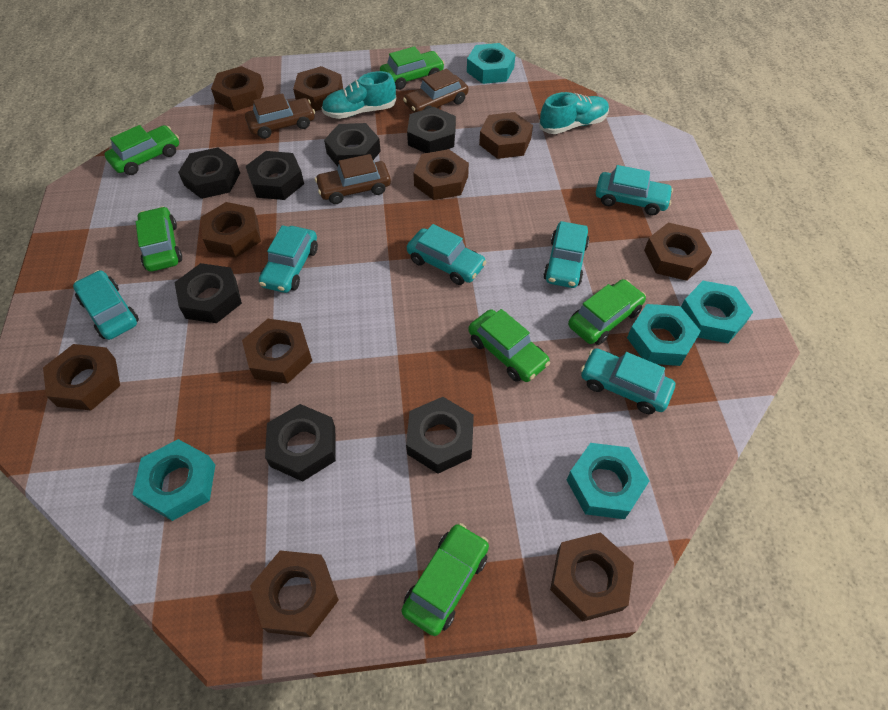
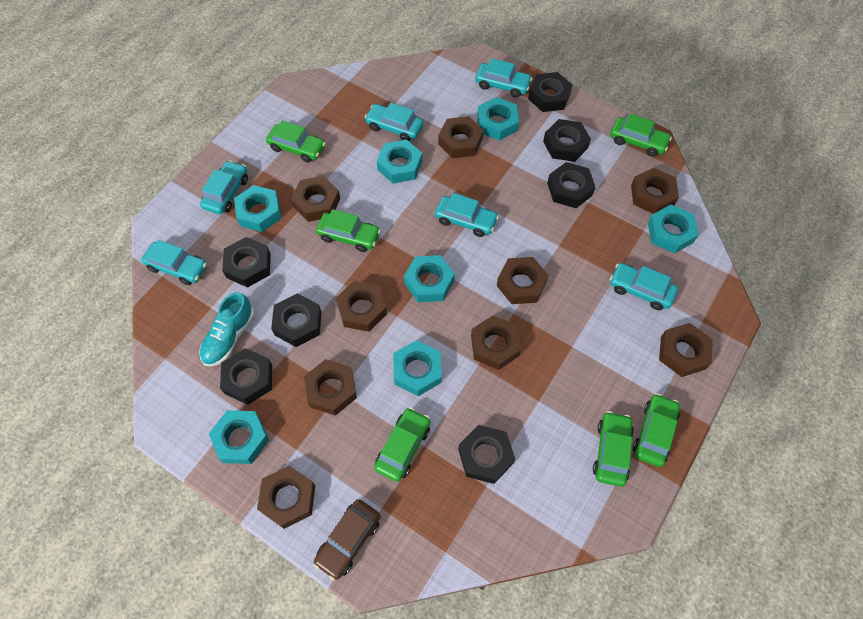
brown car: [245,93,315,139] [315,154,391,204] [403,68,468,113] = 3 -> [314,499,380,580] = 1
brown nut: [43,344,120,411] [201,202,261,258] [211,66,264,111] [242,319,312,384] [250,551,339,637] [293,66,343,111] [413,149,469,200] [479,112,533,159] [550,532,634,622] [644,223,712,281] = 10 -> [257,465,316,529] [291,176,340,222] [304,359,357,416] [336,281,387,332] [438,116,483,158] [471,315,521,370] [497,257,549,304] [631,168,679,214] [659,323,713,377] = 9
turquoise nut: [133,439,215,521] [467,43,516,84] [567,443,649,519] [627,304,701,366] [681,281,753,343] = 5 -> [209,410,269,464] [234,185,281,232] [377,140,422,184] [393,340,442,396] [404,255,455,302] [477,97,519,141] [648,205,699,254] = 7
turquoise shoe: [321,71,397,119] [539,92,609,134] = 2 -> [199,292,254,366] = 1

